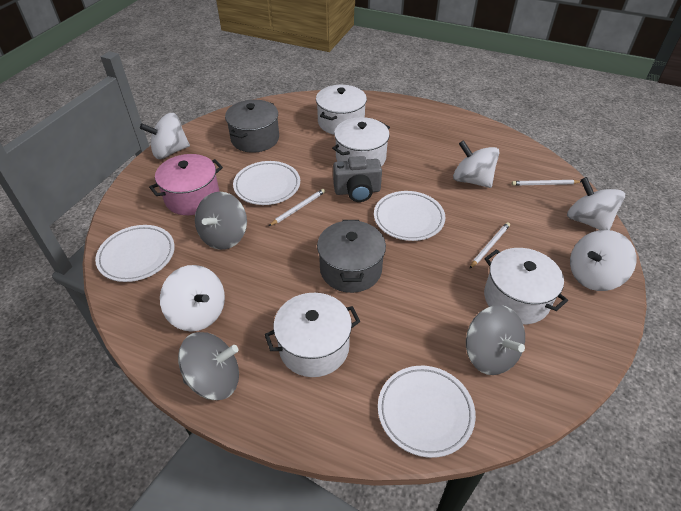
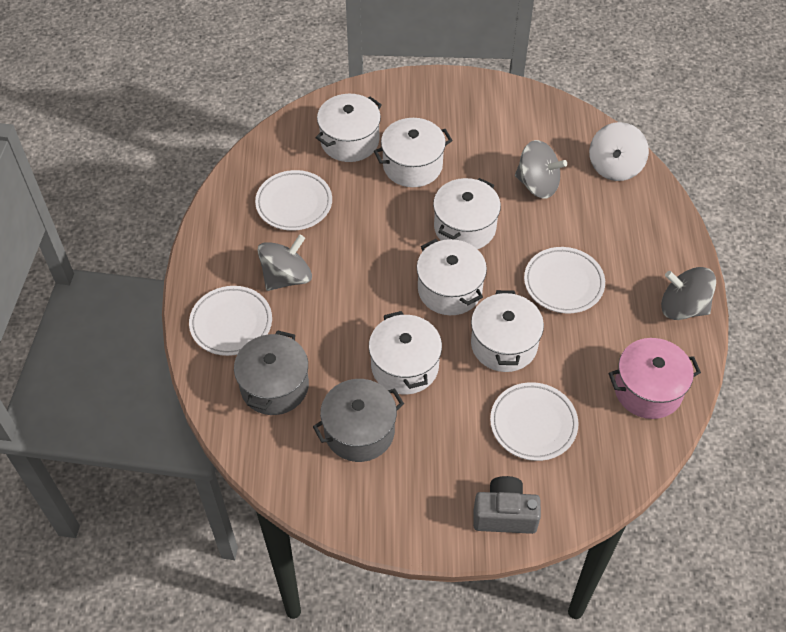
white pencil: [269,189,325,226] [469,222,510,269] [512,180,581,186] = 3 -> none = 0
white pot: [264,293,360,377] [316,85,367,135] [332,117,390,167] [484,248,568,324] = 4 -> [315,94,382,162] [369,311,442,394] [374,118,453,187] [417,239,487,315] [433,178,501,249] [471,290,544,372] = 6
white spinning top: [140,113,190,159] [160,265,225,332] [453,140,499,188] [567,177,625,230] [570,230,637,291] = 5 -> [589,122,649,181] = 1

